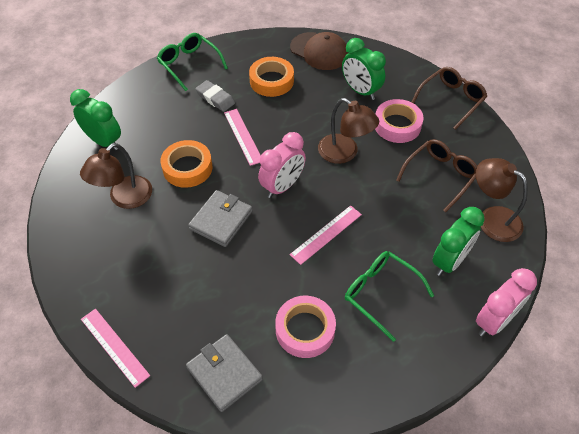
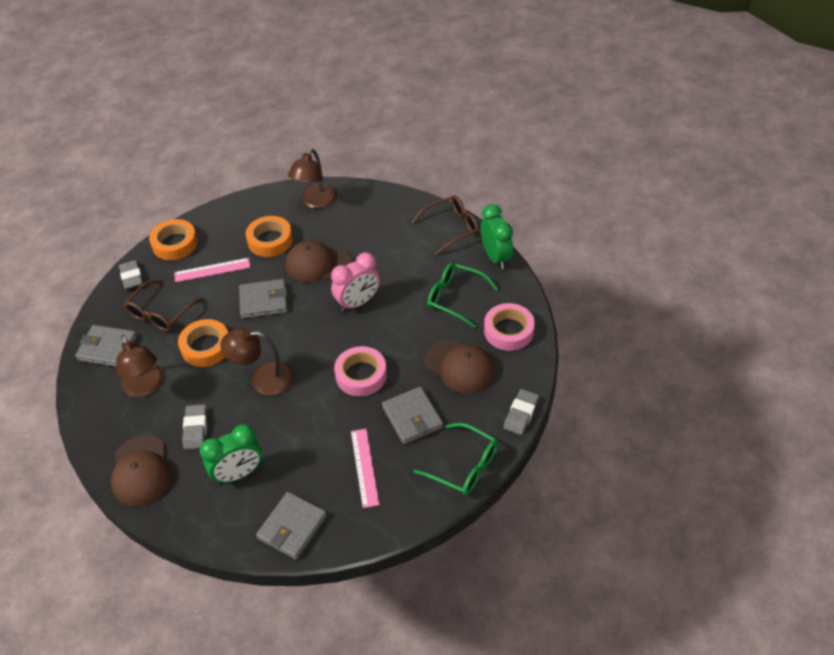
brown cap: [290,32,348,70] = 1 -> [111,435,172,506] [286,240,353,283] [424,339,495,393] = 3
green clock: [70,89,121,150] [342,38,386,100] [432,207,485,276] = 3 -> [200,424,262,484] [481,204,513,269] = 2
grey eraser: [195,80,235,112] = 1 -> [119,260,143,289] [182,404,207,449] [503,389,539,435] = 3
grey wallet: [186,334,263,412] [188,190,253,247] = 2 -> [75,325,137,367] [239,279,288,319] [256,492,327,560] [382,386,443,444] = 4
orange tape: [160,140,212,188] [249,57,294,97] = 2 -> [149,219,198,260] [178,319,228,367] [246,216,293,257] = 3
pink clock: [258,132,306,198] [476,268,537,337] = 2 -> [331,253,380,312] = 1
pink ruler: [81,309,150,388] [224,109,261,166] [290,205,362,265] = 3 -> [174,258,250,282] [351,429,379,508] = 2

